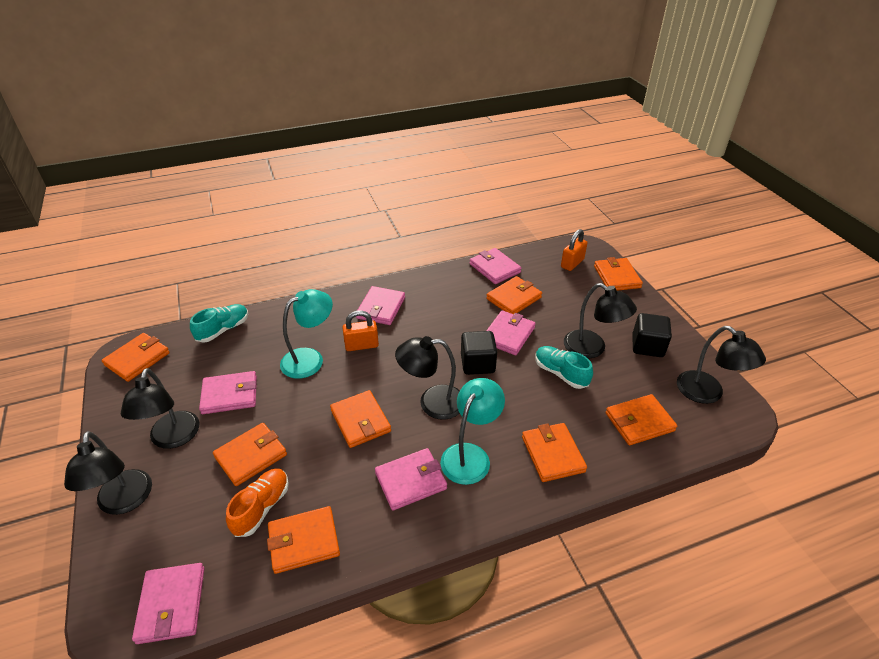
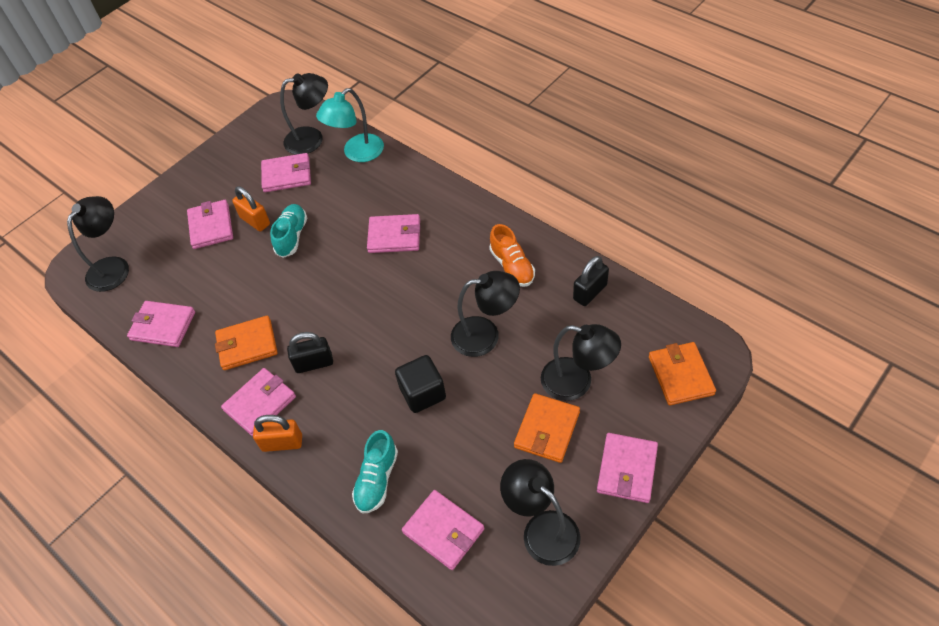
black cube: [461,331,497,375] [632,313,672,357] = 2 -> [395,355,446,413] = 1
black padlock: none = 0 -> [287,332,333,373] [573,256,609,306] = 2
orange wallet: [102,333,170,382] [213,423,287,486] [267,506,340,574] [330,390,391,448] [486,276,542,314] [522,423,587,482] [594,257,643,291] [606,394,677,445] = 8 -> [215,315,278,370] [514,393,580,463] [649,342,716,405] = 3
pink wallet: [132,563,204,644] [199,371,257,414] [356,286,405,325] [375,448,447,510] [470,248,522,284] [486,310,536,355] = 6 -> [127,301,195,347] [187,200,233,249] [221,368,296,436] [261,153,311,192] [367,214,420,253] [402,490,484,570] [597,433,658,503] = 7
turquoise lamp: [280,289,333,379] [440,378,505,485] = 2 -> [316,88,384,162] = 1

